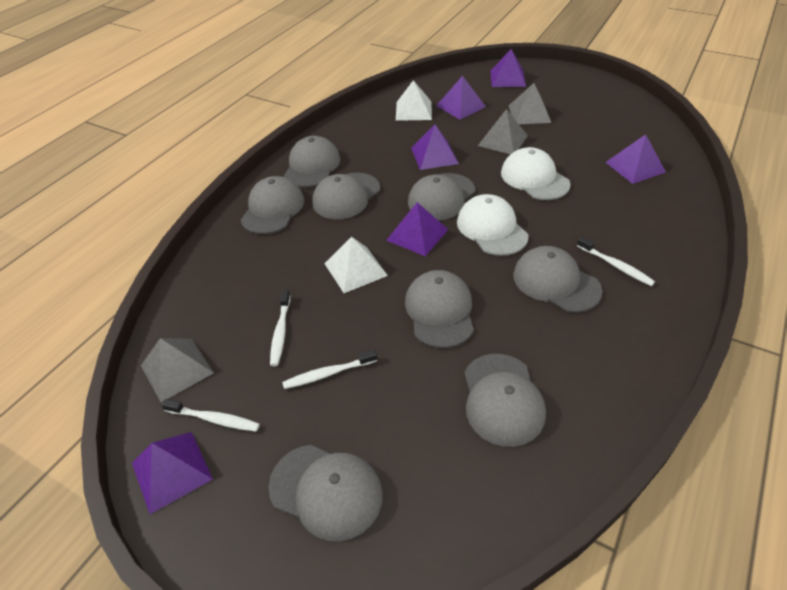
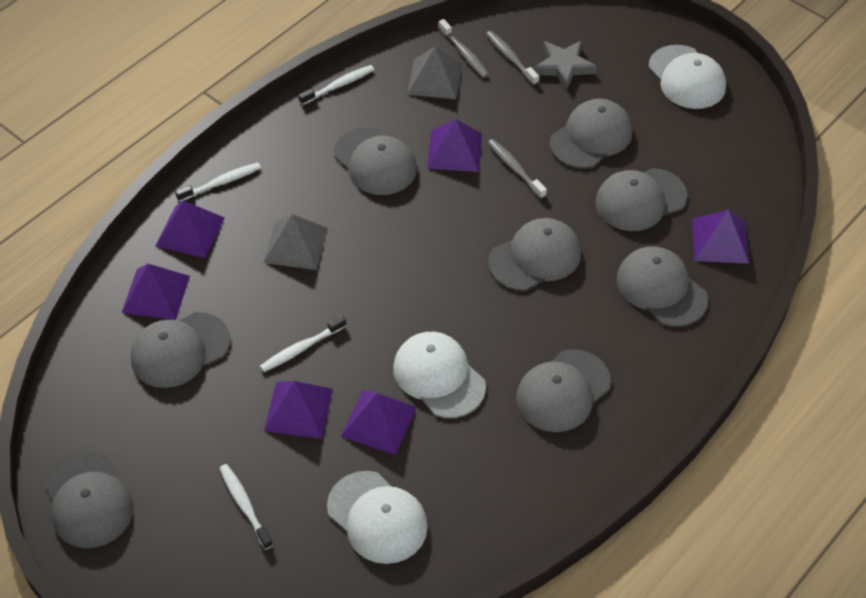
grey pyramid: [141,338,214,402] [478,109,528,154] [509,83,551,124] = 3 -> [263,214,328,270] [407,47,462,99] = 2
grey star: none = 0 -> [534,40,597,91] = 1
grey toothbrush: none = 0 -> [438,19,489,78] [486,31,539,85] [487,139,547,199] = 3
white cap: [457,194,528,256] [501,147,571,200] = 2 -> [327,471,428,564] [393,332,486,418] [649,45,726,109] = 3
white pyramid: [324,237,388,293] [396,80,432,121] = 2 -> none = 0

